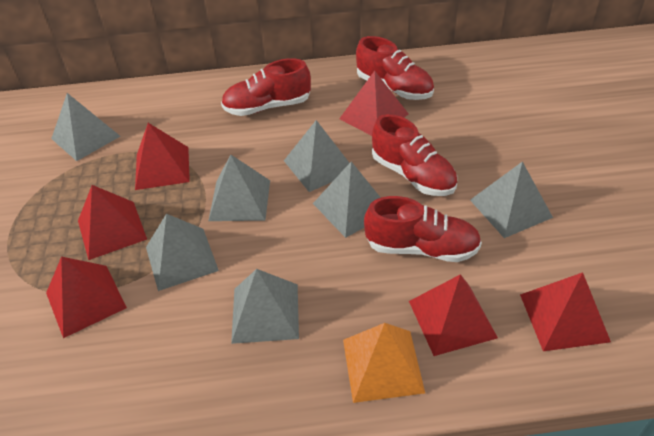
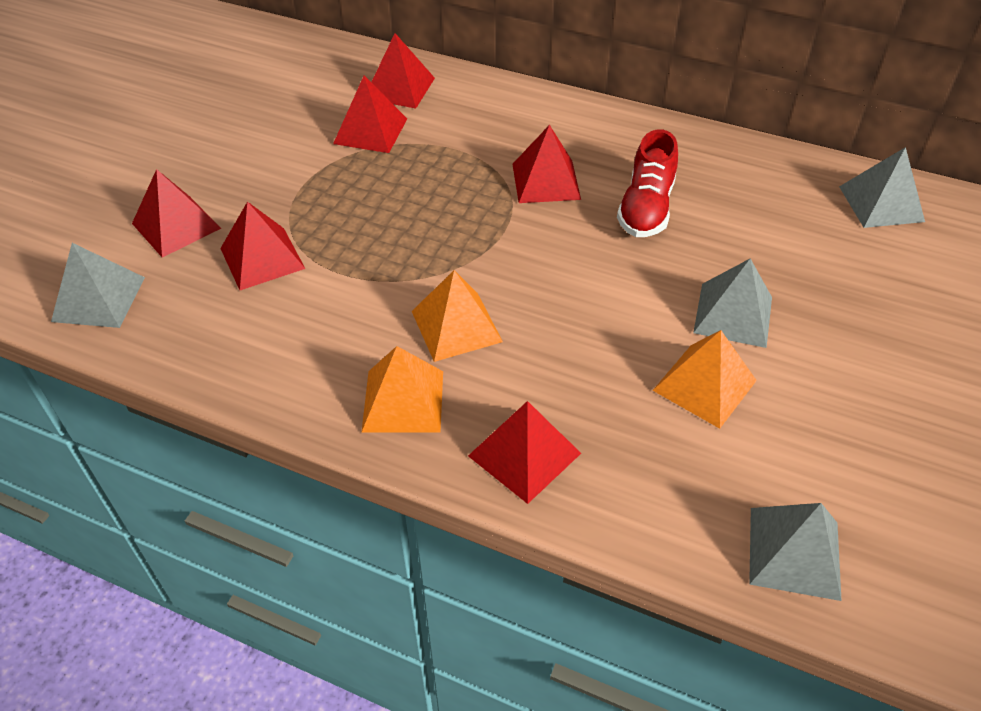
grey pyramid: [51,93,120,161] [146,214,219,291] [208,155,270,221] [231,269,299,344] [284,120,349,192] [313,162,381,238] [470,161,553,238] = 7 -> [51,243,145,328] [693,258,772,348] [749,503,842,601] [839,147,925,228] = 4
orange pyramid: [343,323,425,403] = 1 -> [362,346,443,433] [412,270,503,362] [652,330,757,429] = 3
red shoe: [221,58,311,116] [356,36,434,100] [364,196,482,262] [372,114,457,196] = 4 -> [617,129,678,237] = 1

